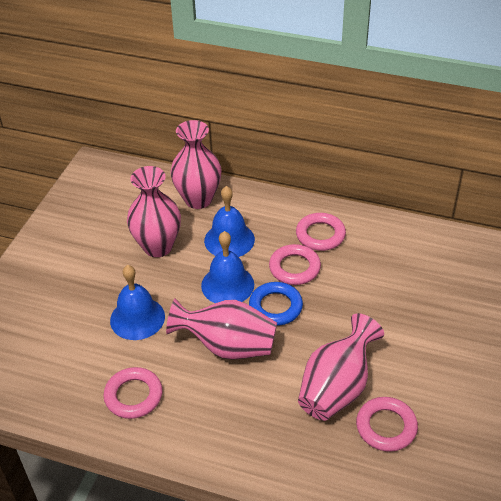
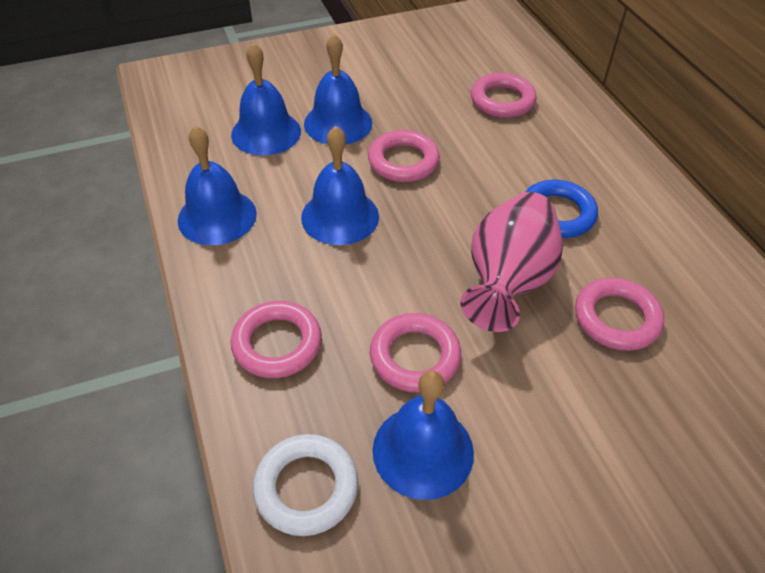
blue bell: [110,265,165,340] [201,231,254,303] [204,186,255,257] = 3 -> [178,126,257,245] [231,43,301,156] [301,126,379,245] [304,34,372,145] [373,370,474,500] = 5
pink ring: [103,367,162,419] [269,244,321,285] [296,213,346,251] [356,397,418,452] = 4 -> [231,301,322,378] [368,130,440,182] [370,313,461,392] [471,73,537,118] [575,277,664,351] = 5
pink vase: [127,166,181,257] [166,298,277,359] [170,120,222,209] [298,313,384,421] = 4 -> [460,192,563,332] = 1
white ring: none = 0 -> [253,434,358,536] = 1

